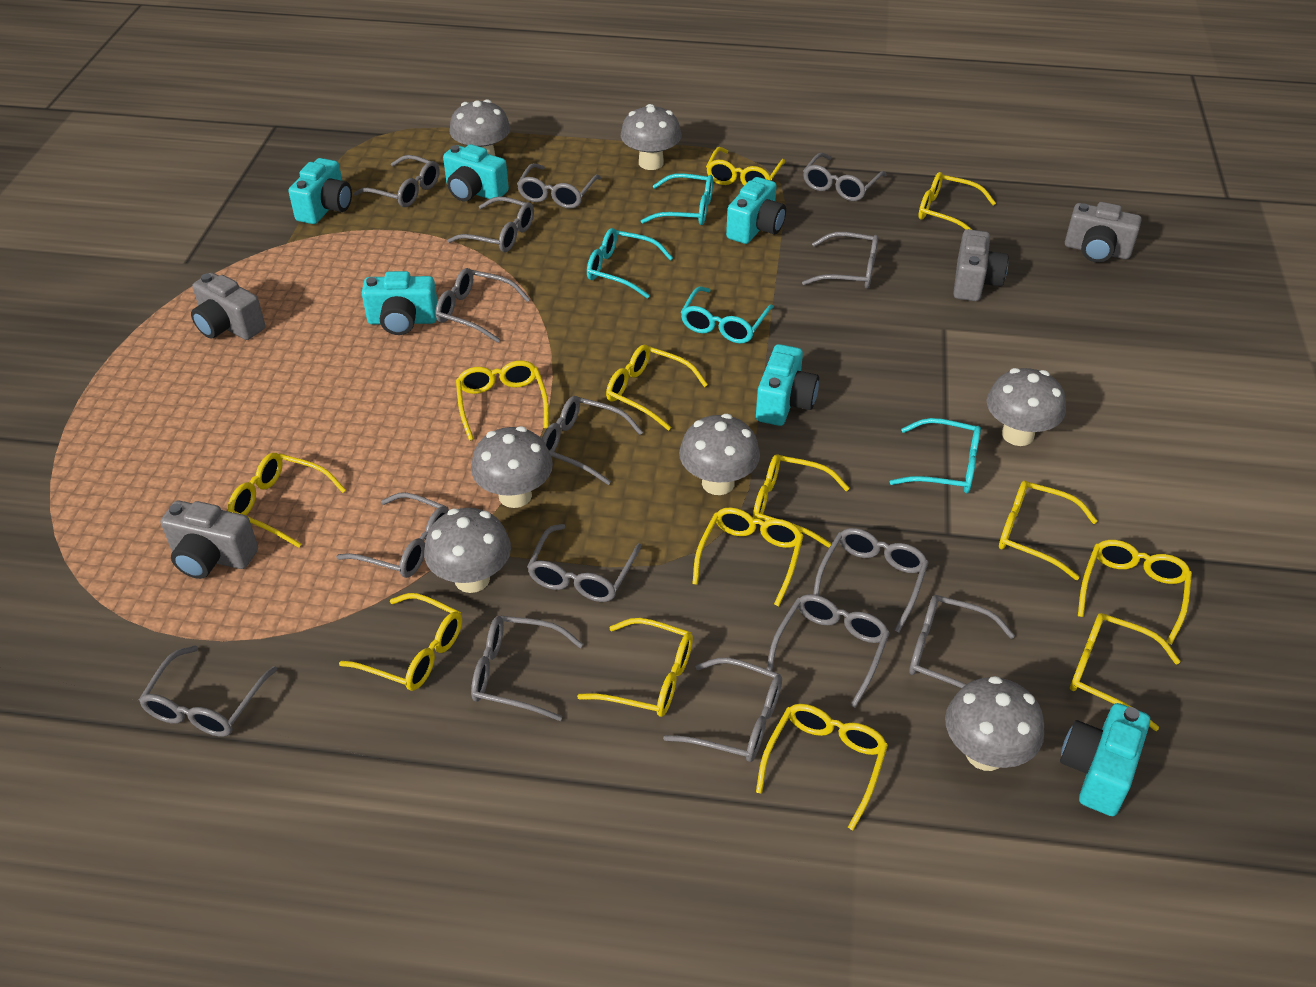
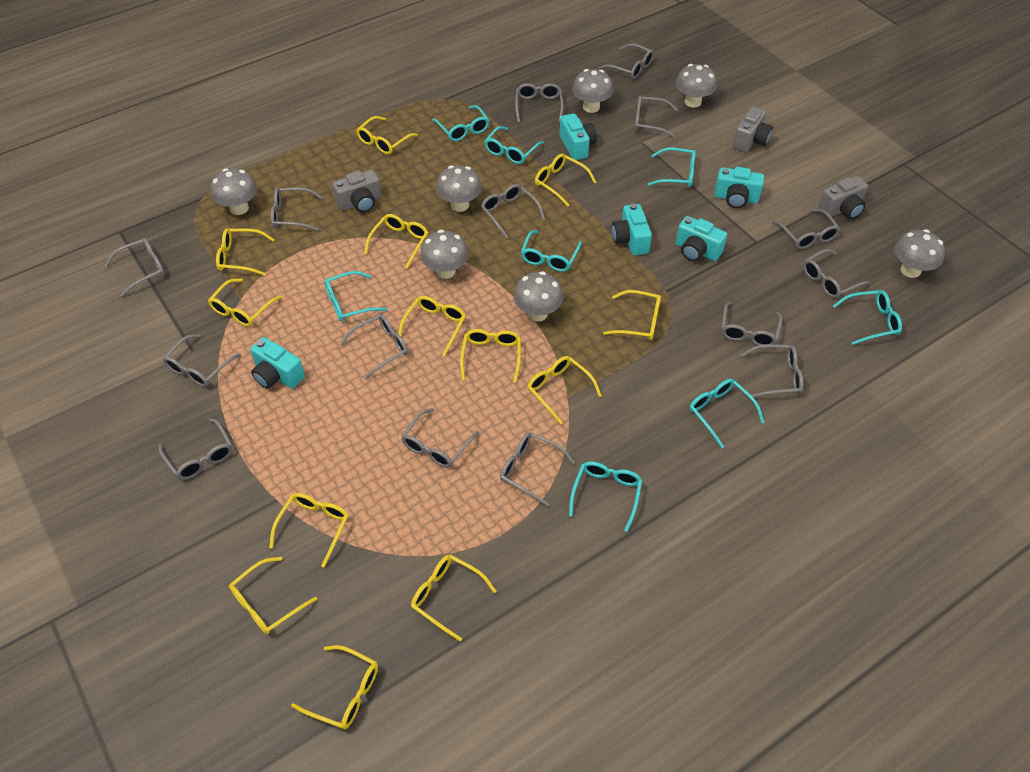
grey camera: [161,501,258,579] [191,273,265,340] [953,229,1008,301] [1065,202,1142,263] = 4 -> [332,170,382,213] [733,106,773,152] [818,176,868,219] = 3
turquoise camera: [288,158,352,224] [362,271,438,335] [443,144,509,201] [726,177,786,244] [756,344,819,426] [1060,703,1150,816] = 6 -> [251,337,305,389] [560,113,597,160] [611,203,652,255] [676,216,727,262] [714,167,764,208] = 5
turquoise glasses: [587,228,673,299] [641,173,713,225] [681,286,774,344] [890,418,981,493] = 4 -> [324,271,387,321] [432,105,489,141] [484,126,544,164] [521,230,582,272] [569,461,642,532] [648,148,696,187] [689,379,764,448] [833,290,902,345] = 8

